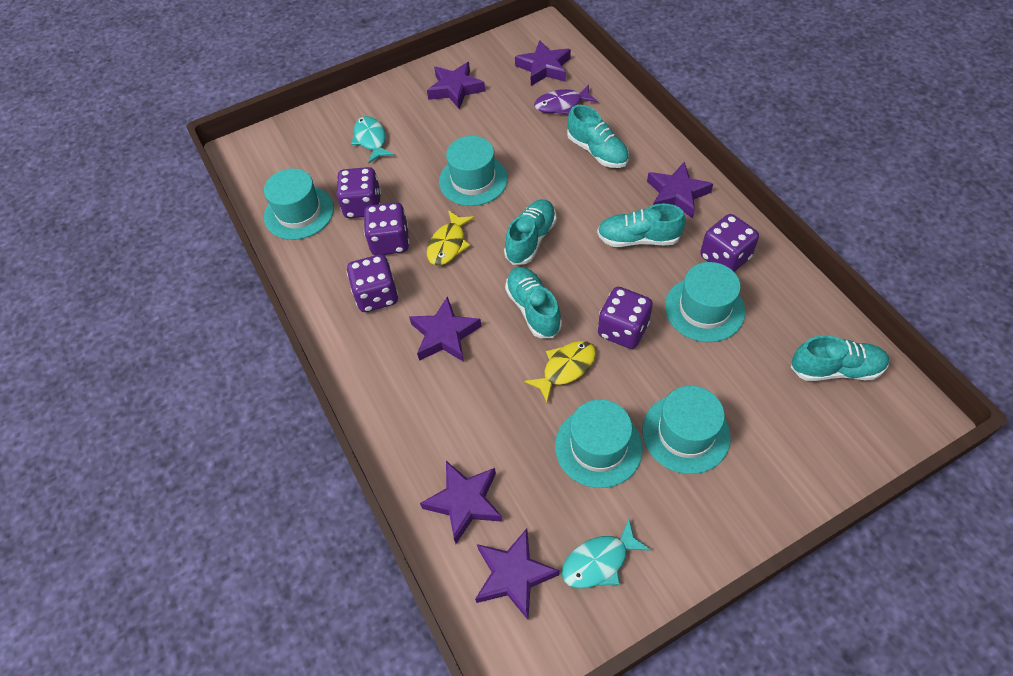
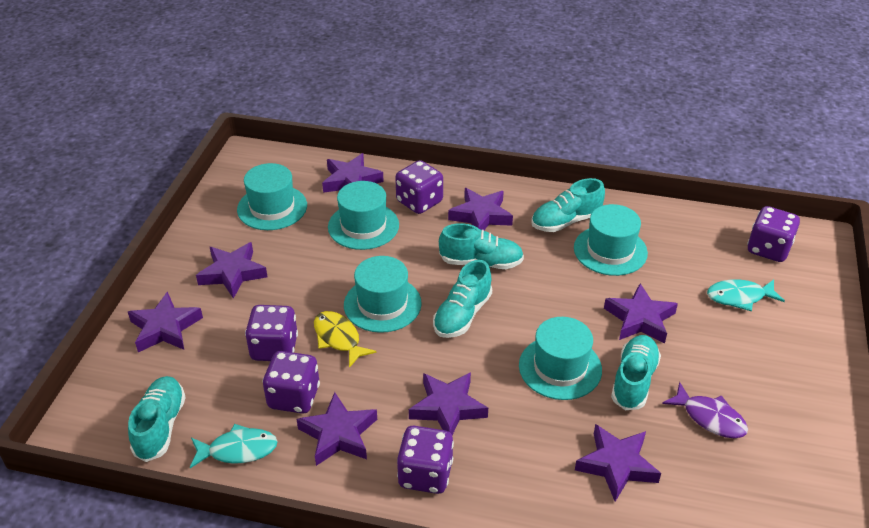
purple star: [409,296,482,362] [420,461,503,544] [427,62,485,110] [475,528,559,620] [515,40,571,86] [647,162,713,219] = 6 -> [128,291,203,352] [196,242,268,299] [296,392,377,466] [322,153,384,193] [409,372,488,435] [448,188,513,230] [575,424,661,502] [604,284,678,343] = 8
yellow fish: [427,210,475,266] [524,341,596,402] = 2 -> [314,311,376,368] = 1

